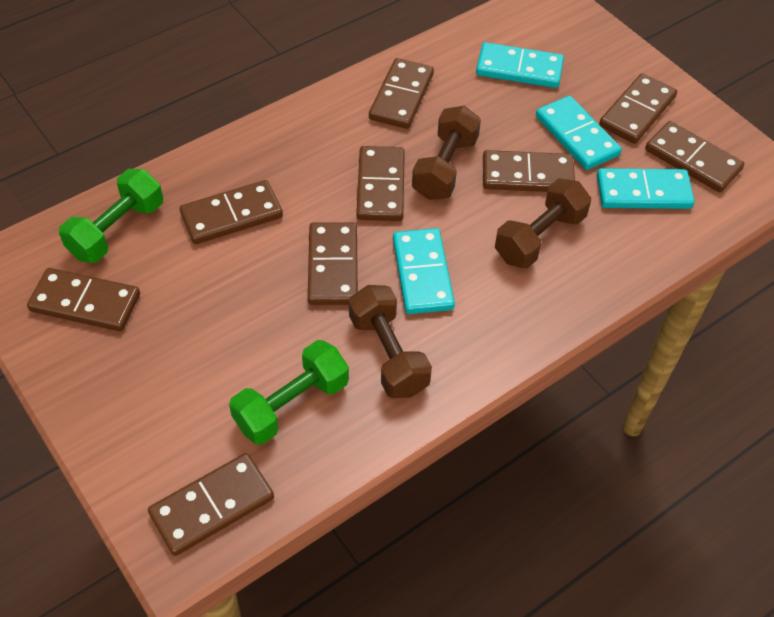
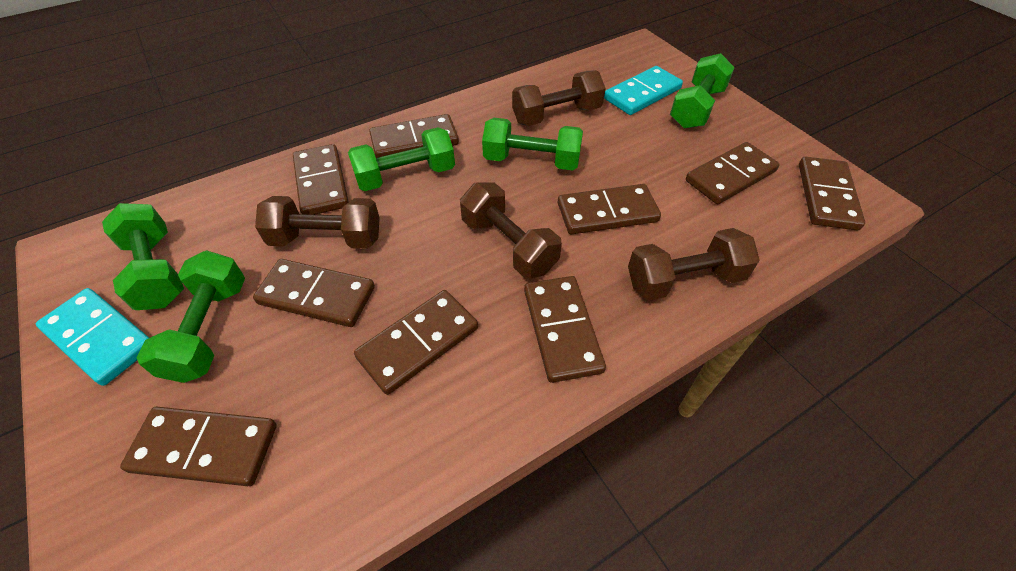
brown dumbbell: [349,285,432,398] [412,106,481,200] [495,178,591,268] = 3 -> [255,196,380,249] [460,182,562,278] [512,70,606,126] [628,228,760,301] = 4
green dumbbell: [59,169,163,263] [229,340,349,445] = 2 -> [102,203,184,310] [137,250,245,383] [348,127,455,191] [482,118,583,171] [670,53,735,129] = 5
turquoise domino: [393,228,455,314] [476,42,564,88] [536,96,622,170] [597,168,695,209] = 4 -> [36,288,149,386] [604,66,683,115] = 2

